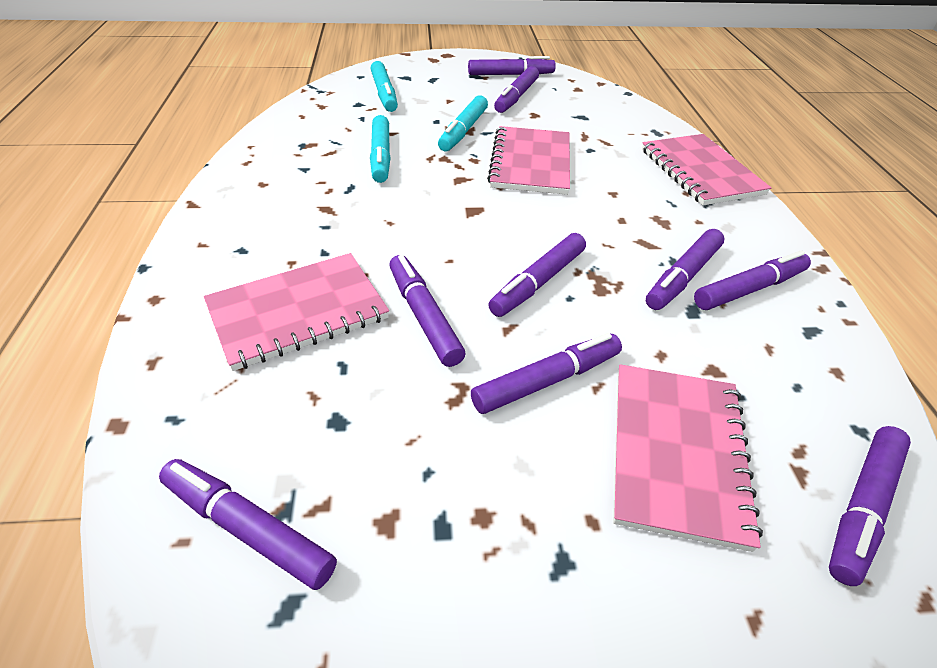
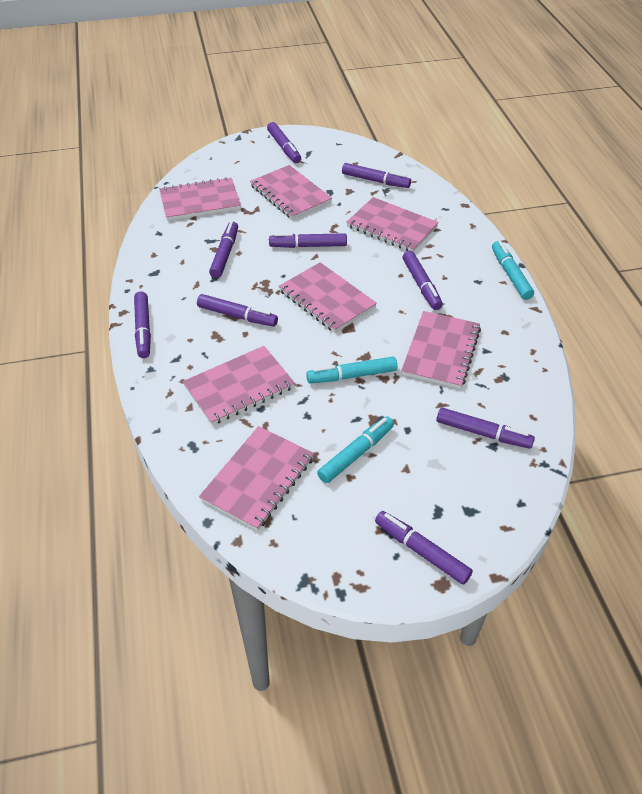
pink notebook: [204,253,389,371] [487,126,570,195] [613,364,763,552] [642,134,772,205] = 4 -> [159,177,241,221] [183,346,295,425] [199,426,314,531] [250,165,332,220] [279,262,377,333] [346,197,439,252] [401,311,481,389] = 7

